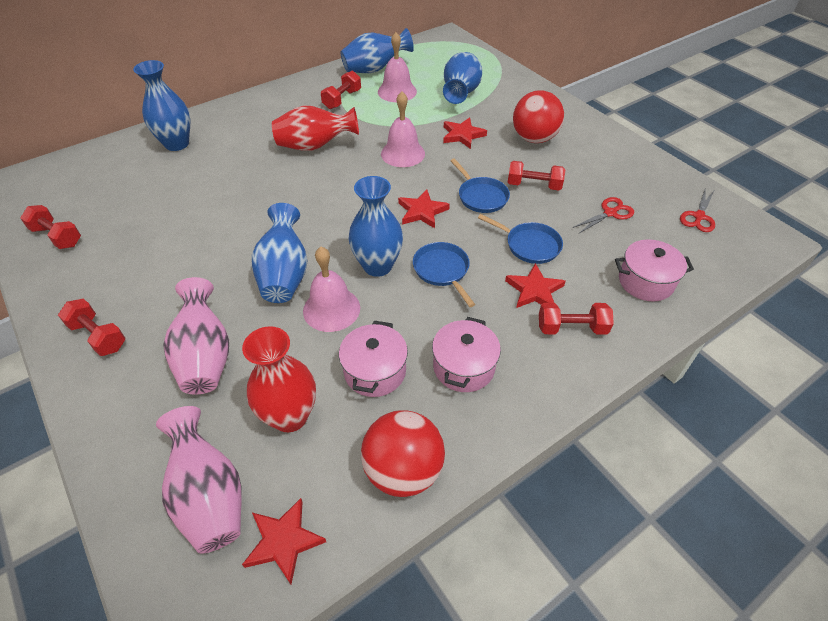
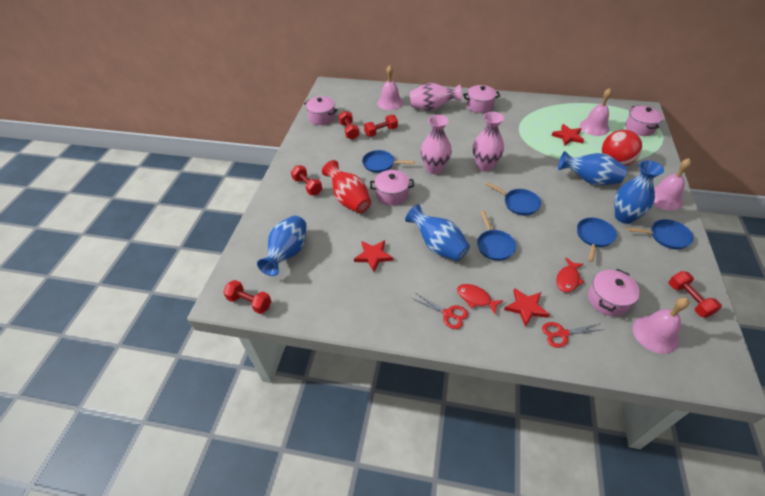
blue pan: [413,242,475,307] [450,158,510,213] [478,214,563,264] = 3 -> [362,150,415,173] [477,211,516,261] [486,182,541,215] [577,217,617,262] [627,219,693,249] = 5
blue vase: [133,60,190,151] [252,203,307,303] [340,28,414,73] [348,176,403,277] [443,52,482,104] = 5 -> [257,216,307,276] [405,204,470,261] [558,151,627,185] [614,160,664,224] = 4
pink bell: [303,247,360,332] [378,32,417,102] [381,92,425,167] = 3 -> [377,65,403,110] [580,88,612,136] [633,297,689,354] [653,158,691,210] = 4
pink pot: [339,321,408,397] [432,317,501,392] [615,239,694,301] = 3 -> [304,96,337,125] [370,170,414,206] [463,85,500,113] [588,269,640,316] [625,105,663,136] = 5
pink vase: [156,406,242,553] [163,277,229,394] = 2 -> [410,83,462,110] [421,115,452,174] [473,112,504,171] = 3
red ball: [361,410,445,497] [513,90,564,143] = 2 -> [602,130,642,166] = 1
red fish: none = 0 -> [457,284,503,315] [556,258,584,293] = 2
red star: [242,498,326,584] [398,189,450,228] [443,117,487,149] [505,263,565,308] = 4 -> [354,240,393,272] [504,288,550,327] [551,124,584,146] = 3
red vase: [242,326,316,432] [272,105,359,151] = 2 -> [322,160,371,213] = 1

